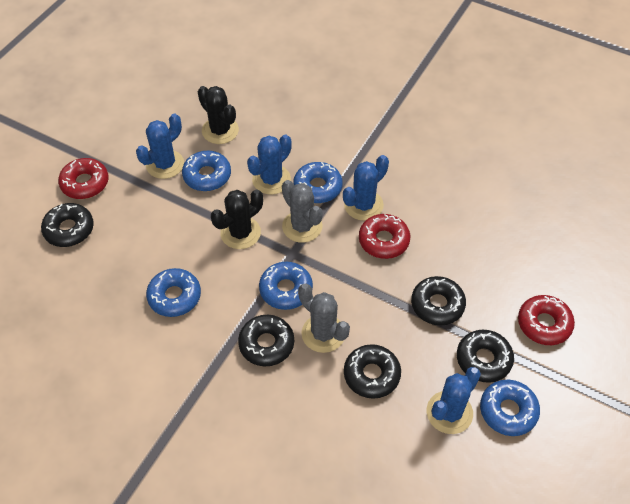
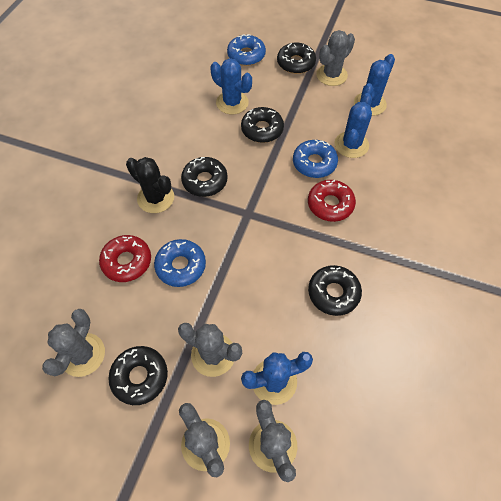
black cactus: [198,86,239,144] [211,189,263,249] = 2 -> [126,157,174,213] = 1
blue donut: [146,268,201,317] [182,151,231,191] [259,262,313,310] [293,162,343,203] [480,379,540,436] = 5 -> [154,239,206,287] [227,34,266,66] [293,139,338,178] = 3
grey cactus: [282,180,322,243] [298,283,350,353] = 2 -> [42,309,105,377] [178,323,242,377] [179,403,230,477] [249,400,297,482] [316,30,355,86] = 5
red donut: [58,158,109,199] [359,214,410,259] [518,295,575,345] = 3 -> [99,235,151,282] [308,180,356,222] = 2

